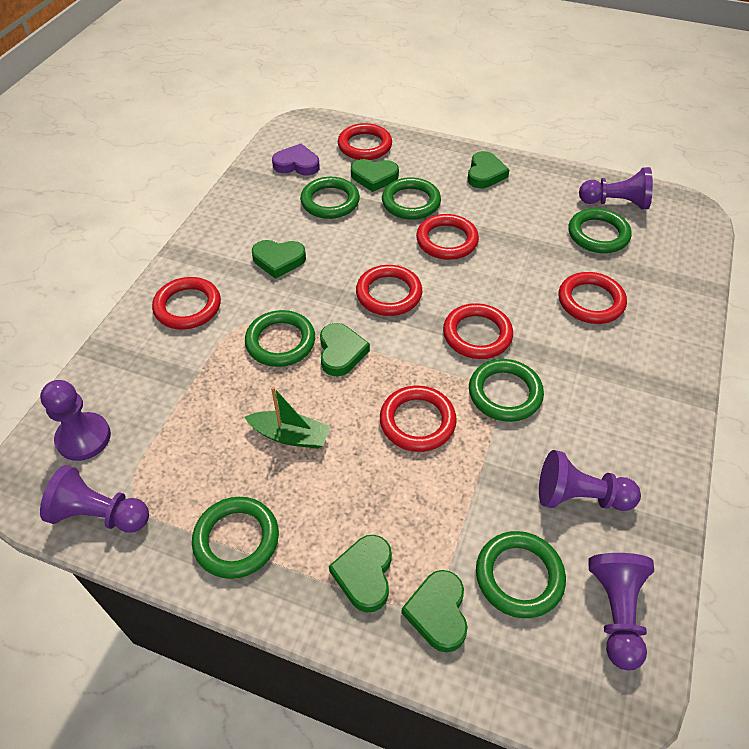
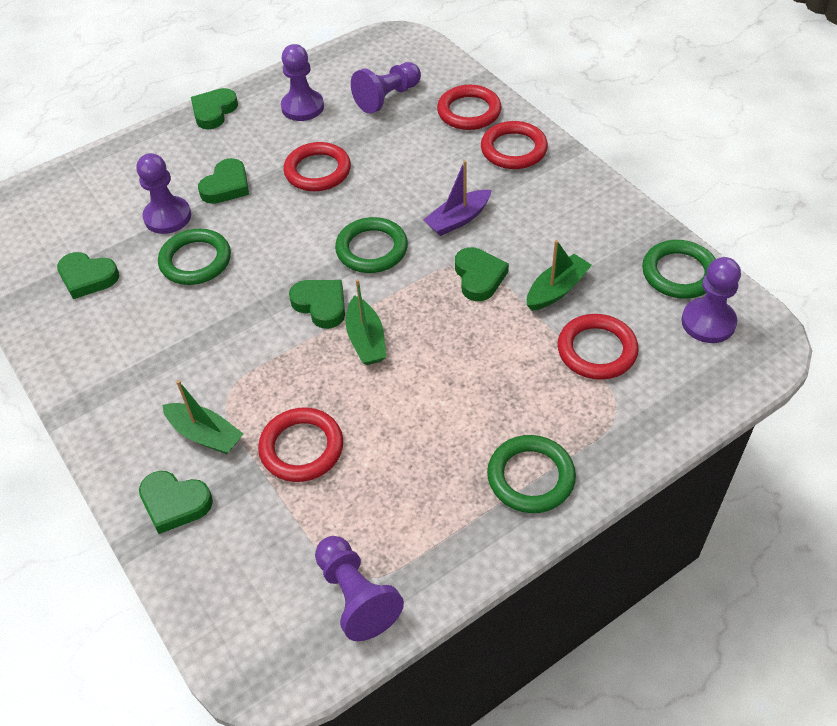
green boat: [245,387,331,449] = 1 -> [162,380,244,454] [346,279,386,365] [527,240,592,311] = 3
green ring: [192,497,279,579] [245,310,315,367] [300,177,360,219] [382,177,441,220] [469,359,544,422] [476,531,566,618] [568,208,632,253] = 7 -> [158,229,231,285] [335,217,408,273] [487,435,576,513] [642,240,716,299] = 4
purple boat: none = 0 -> [423,160,492,236] = 1
purple heart: [272,144,320,176] = 1 -> none = 0
red ring: [152,277,221,329] [338,123,392,160] [356,265,422,316] [380,386,457,452] [416,214,479,260] [443,303,513,359] [559,272,627,324] = 7 -> [258,407,343,482] [283,142,351,191] [437,85,502,130] [481,121,548,169] [558,314,639,380] = 5

